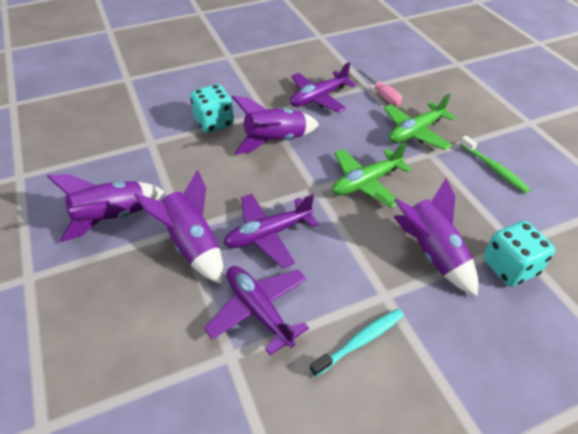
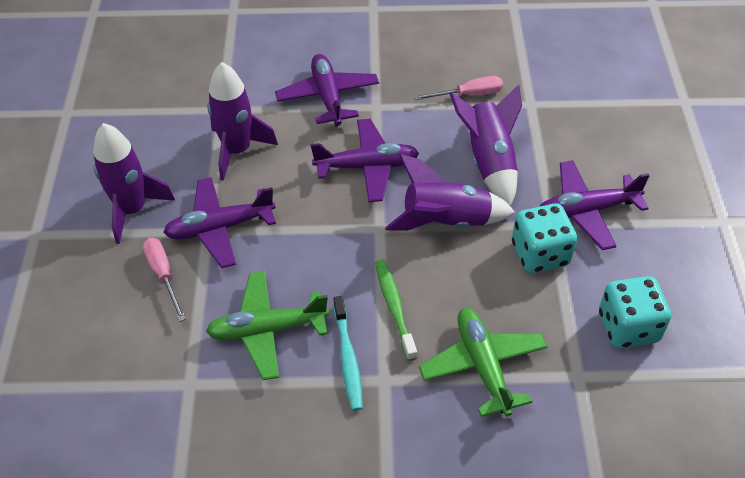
pink screwdriver: [357,69,402,105] = 1 -> [143,238,186,322] [414,76,503,100] = 2
purple plane: [204,266,309,355] [223,194,318,268] [290,62,356,113] = 3 -> [163,177,276,268] [275,54,379,126] [311,119,419,202] [540,160,650,250] = 4

